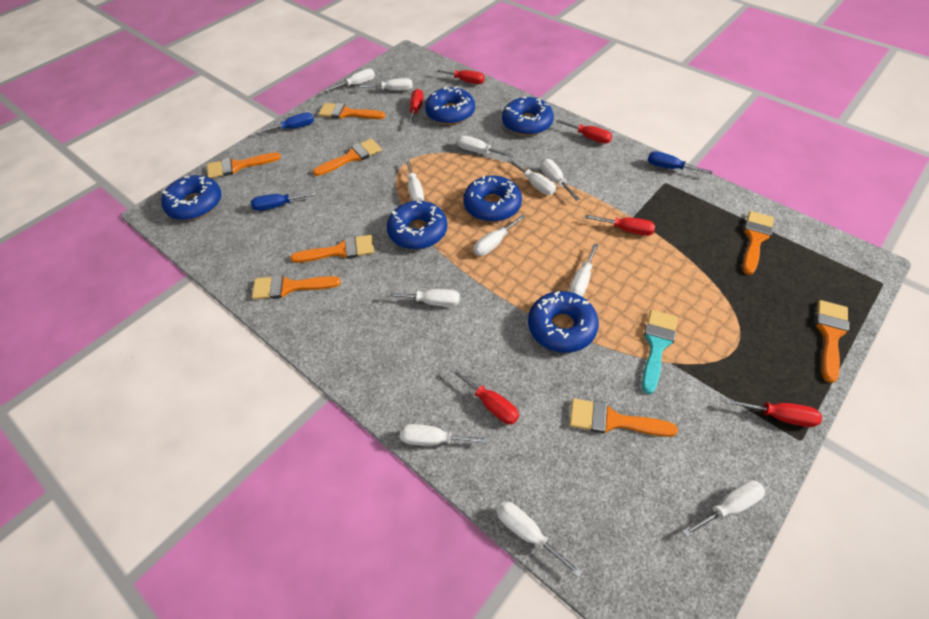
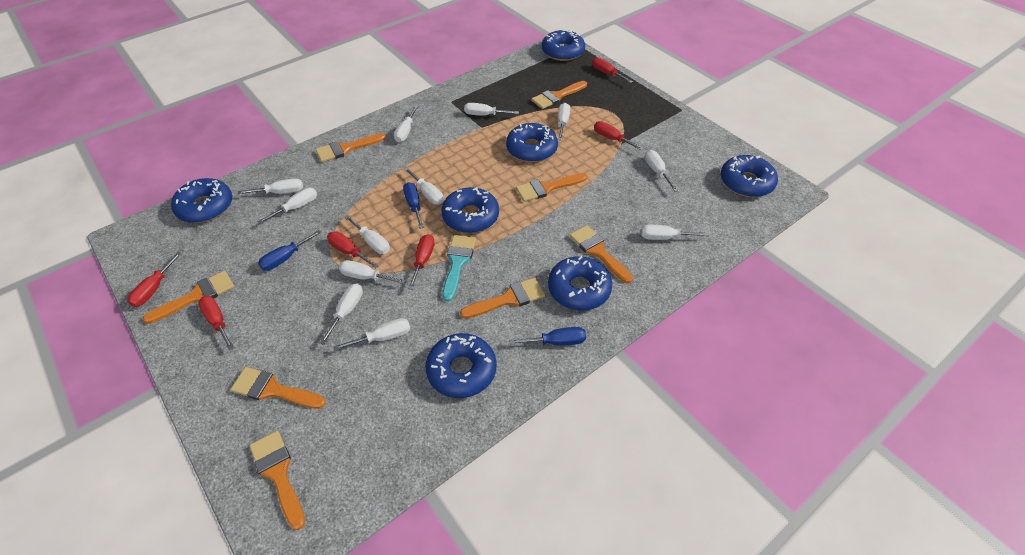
blue donut: [161,175,221,220] [387,201,447,250] [425,86,475,125] [463,175,522,222] [502,97,554,136] [528,291,599,353] = 6 -> [171,178,232,223] [425,333,497,398] [441,187,499,233] [506,123,558,162] [542,29,585,61] [548,256,612,310] [721,155,778,197] = 7

